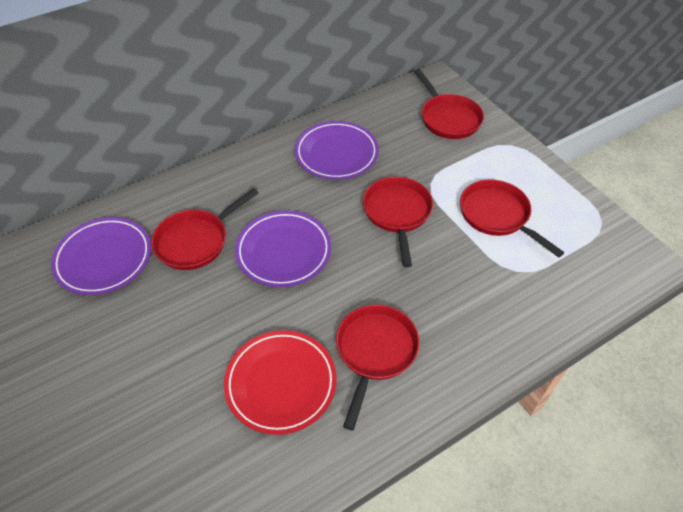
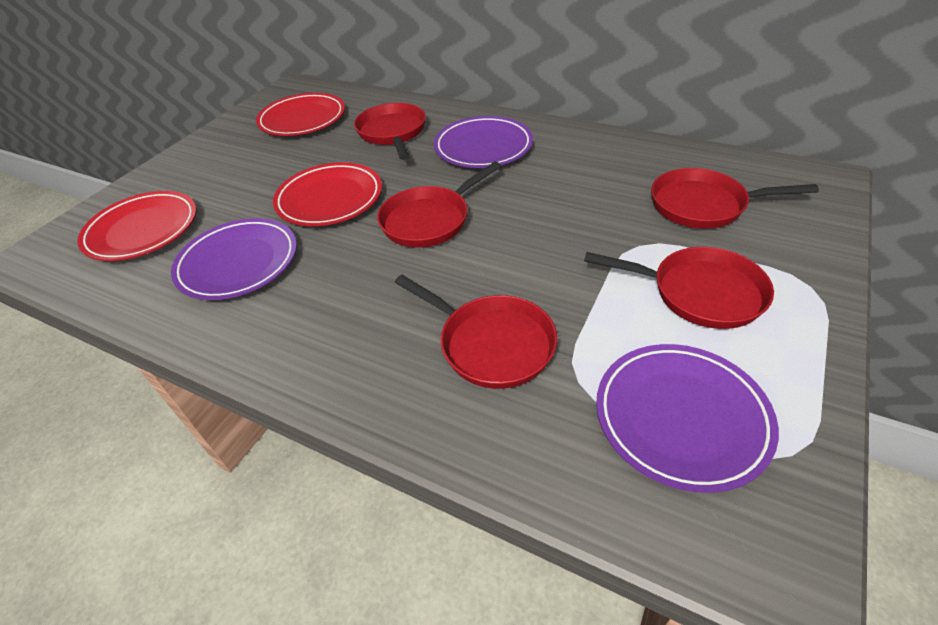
red plate: [224,330,337,435] = 1 -> [77,191,197,261] [256,93,345,136] [273,162,382,226] = 3

